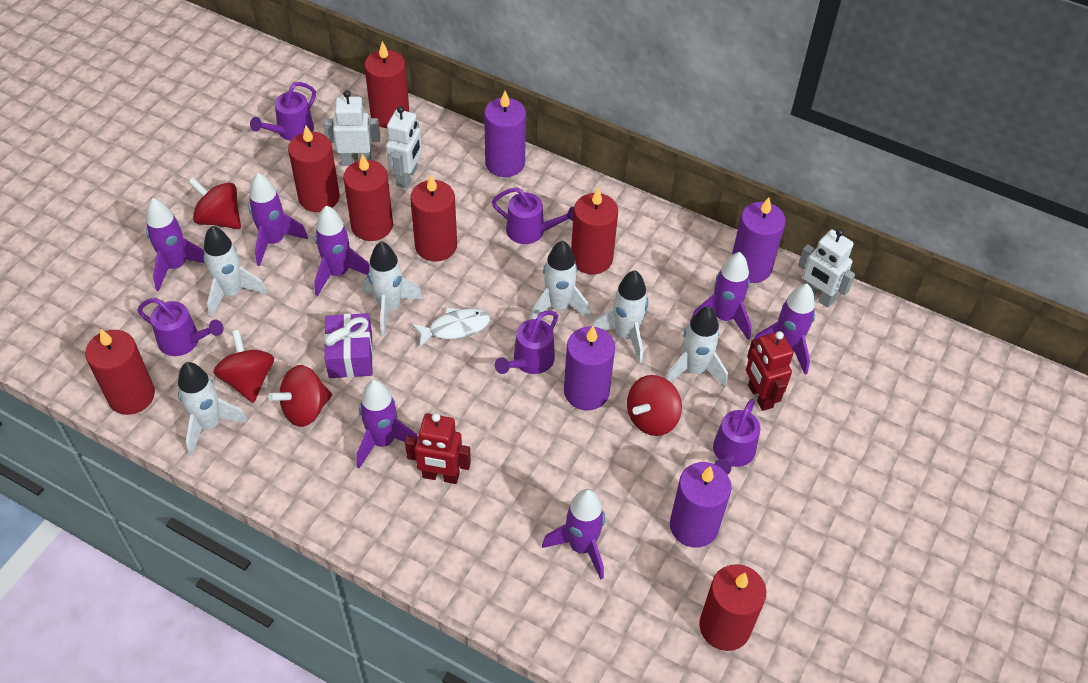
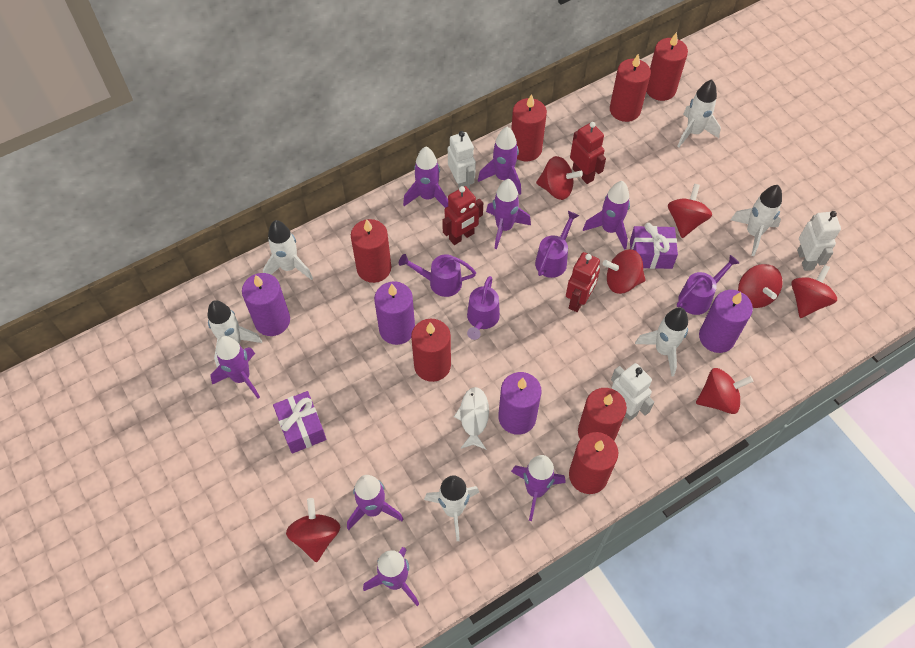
purple gift: [324,313,373,378] = 1 -> [273,391,326,453] [630,223,678,269] = 2
purple rocket: [146,198,204,291] [248,173,308,266] [314,205,370,296] [356,380,418,468] [542,489,605,580] [690,252,752,340] [754,284,815,375] = 7 -> [210,336,260,399] [347,475,403,530] [363,547,419,606] [403,147,448,208] [478,127,521,195] [486,179,531,249] [511,455,566,521] [583,181,630,250] = 8
purple watering can: [137,298,223,356] [250,82,316,141] [492,187,574,244] [495,310,558,374] [713,399,760,475] = 5 -> [399,254,476,297] [467,276,500,340] [535,211,579,278] [677,255,739,315] = 4
red robot: [405,413,471,484] [746,331,794,411] = 2 -> [442,186,483,245] [566,252,600,312] [570,122,606,184] = 3
red spinning top: [188,177,241,229] [213,330,274,403] [268,365,332,427] [627,375,682,436] = 4 -> [286,498,340,562] [536,156,583,200] [603,249,646,294] [668,184,712,238] [696,368,753,414] [738,264,783,308] [791,265,837,318] = 7

